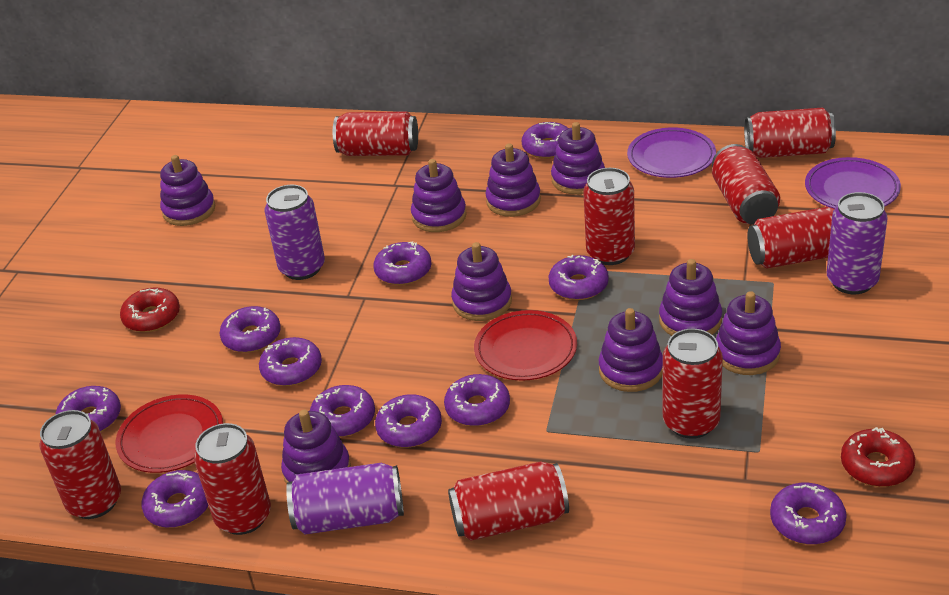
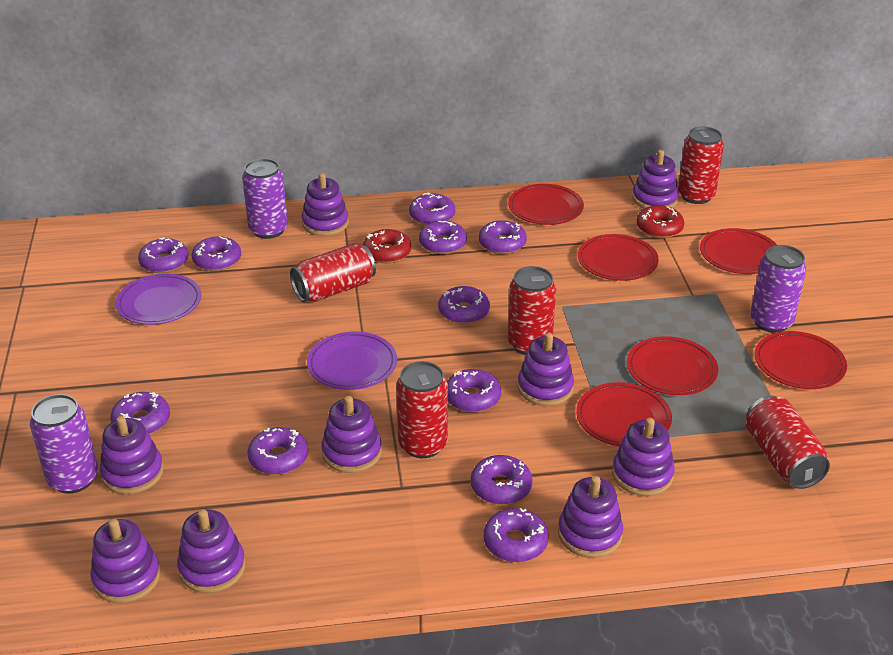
red can: [40,410,121,519] [194,423,271,535] [333,111,418,156] [448,461,569,541] [583,168,635,265] [663,328,723,439] [712,144,780,225] [744,108,836,158] [747,207,834,268] = 9 -> [290,243,376,302] [396,361,448,458] [508,266,556,355] [678,127,724,204] [745,396,830,489] = 5
red plate: [116,395,223,473] [474,310,577,381] = 2 -> [508,184,584,225] [576,382,672,447] [578,234,659,281] [627,336,718,395] [700,228,777,274] [755,331,847,389] = 6

